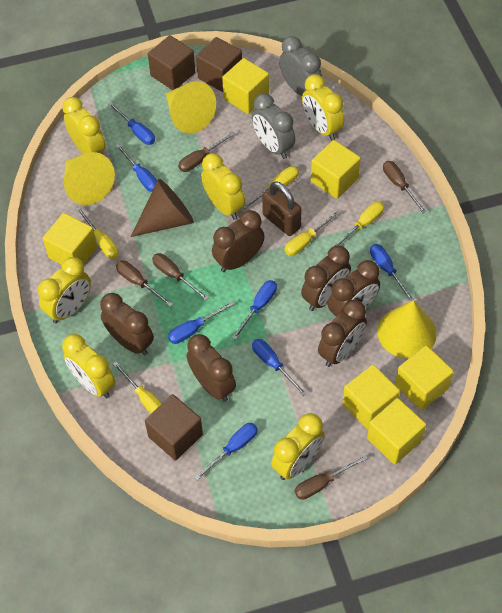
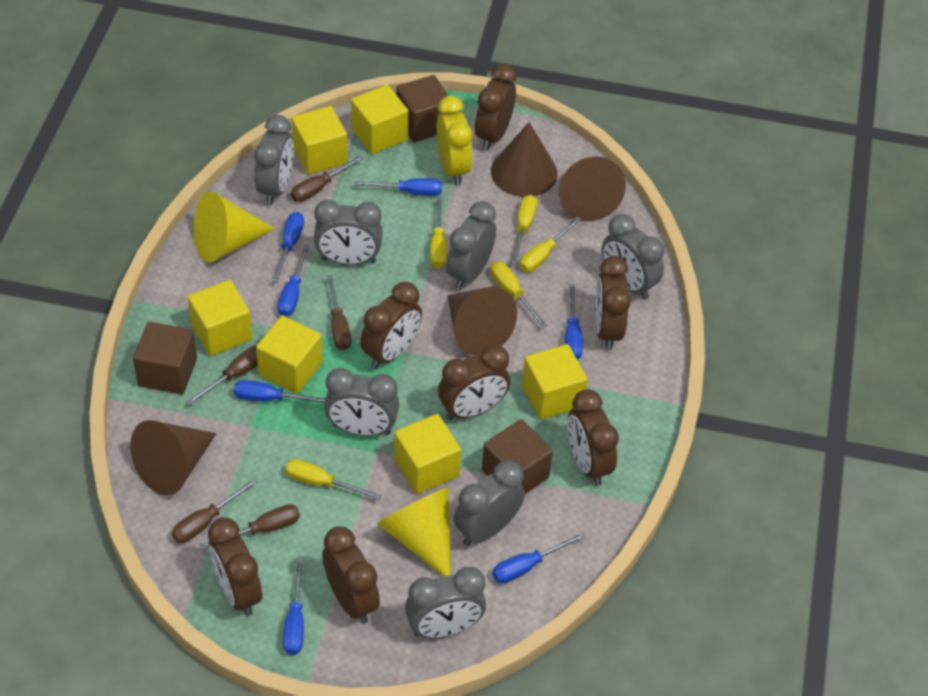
brown clock: [100,293,154,356] [187,334,236,402] [212,210,265,272] [301,245,351,311] [318,300,367,367] [328,260,380,316] = 6 -> [208,518,262,616] [322,526,380,624] [360,282,422,369] [438,344,510,420] [475,64,516,150] [567,389,619,486] [595,256,631,350] = 7
brown cone: [131,179,194,237] = 1 -> [130,420,216,495] [448,287,517,355] [491,122,558,197] [559,157,626,221] = 4
brown padlock: [262,181,302,236] = 1 -> none = 0
grey clock: [252,93,295,159] [279,36,322,96] = 2 -> [254,115,294,205] [314,200,383,265] [324,368,399,436] [405,567,486,638] [446,201,496,290] [454,460,525,546] [602,214,664,299] = 7
yellow clock: [38,257,91,324] [62,97,106,154] [62,334,115,399] [201,153,245,220] [271,413,325,480] [302,74,344,141] = 6 -> [436,96,473,185] = 1
yellow cone: [64,152,115,205] [166,81,216,134] [377,300,437,358] = 3 -> [193,191,275,262] [377,487,451,576] = 2

